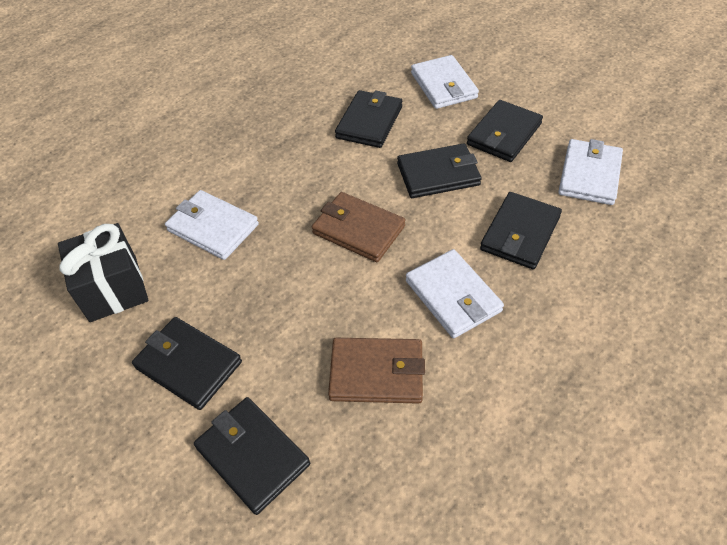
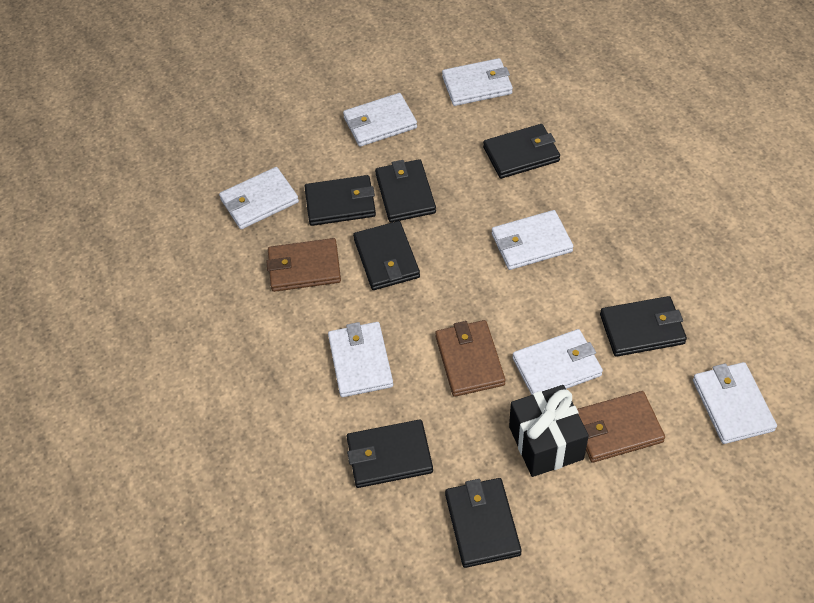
black wallet: [132,317,242,410] [194,397,310,515] [335,90,402,148] [397,143,482,198] [467,100,543,162] [480,192,562,269] = 6 -> [304,175,376,226] [346,419,433,488] [353,221,420,290] [375,159,436,222] [445,478,522,568] [483,124,560,179] [600,296,687,357] = 7
brown wallet: [312,192,405,262] [328,338,425,404] = 2 -> [266,238,341,292] [435,320,506,397] [577,391,665,463] = 3
white wallet: [165,190,259,260] [406,249,504,338] [411,55,479,109] [558,139,623,205] = 4 -> [219,167,299,229] [328,322,393,397] [343,93,417,147] [442,58,513,106] [492,210,573,270] [512,329,603,395] [693,362,777,444] = 7

